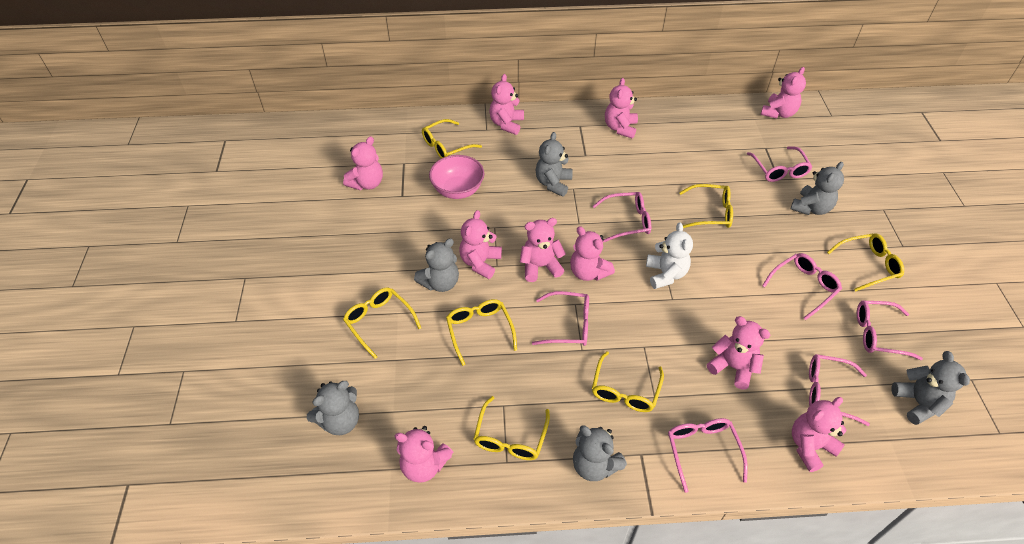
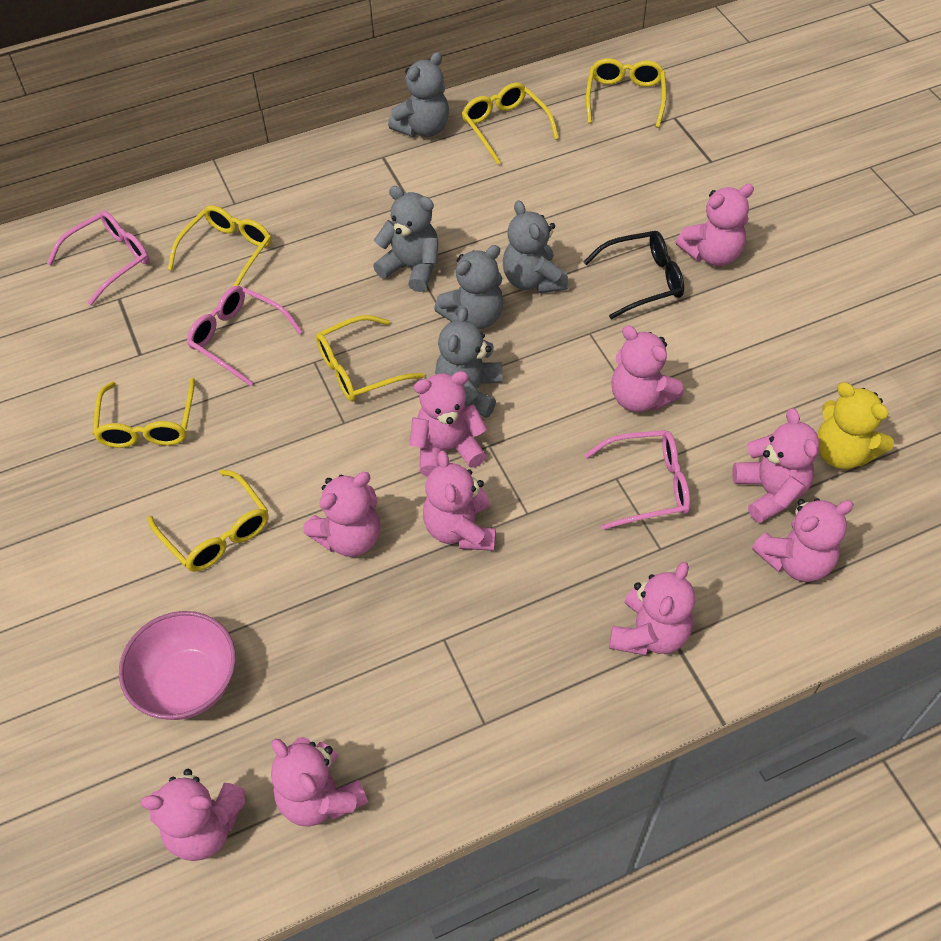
black glasses: none = 0 -> [584,231,684,319] = 1
grey teddy bear: [307,381,359,435] [414,238,459,292] [535,132,573,197] [573,425,627,481] [790,162,844,215] [891,351,970,425] = 6 -> [373,186,438,292] [388,52,449,137] [434,245,504,329] [435,307,503,418] [503,200,568,294] = 5
pink glasses: [532,291,589,346] [593,192,651,242] [668,418,748,493] [747,146,812,182] [762,253,842,320] [809,354,870,426] [857,301,923,360] = 7 -> [47,211,149,305] [187,286,302,386] [585,430,690,530] = 3
white teddy bear: [646,222,693,289] = 1 -> none = 0
yellow glasses: [343,288,421,359] [422,119,482,159] [446,299,517,366] [473,396,550,460] [592,351,664,412] [679,184,733,228] [827,233,904,292] = 7 -> [93,378,195,448] [148,470,269,572] [168,205,272,286] [316,315,424,402] [462,83,559,165] [586,58,666,128] = 6
yellow teddy bear: none = 0 -> [817,382,894,469] = 1

